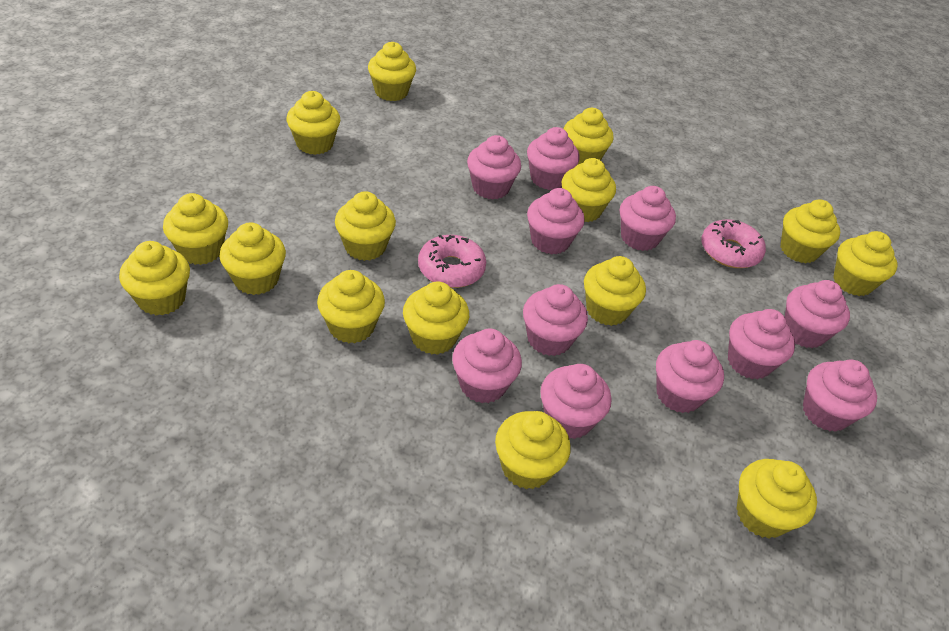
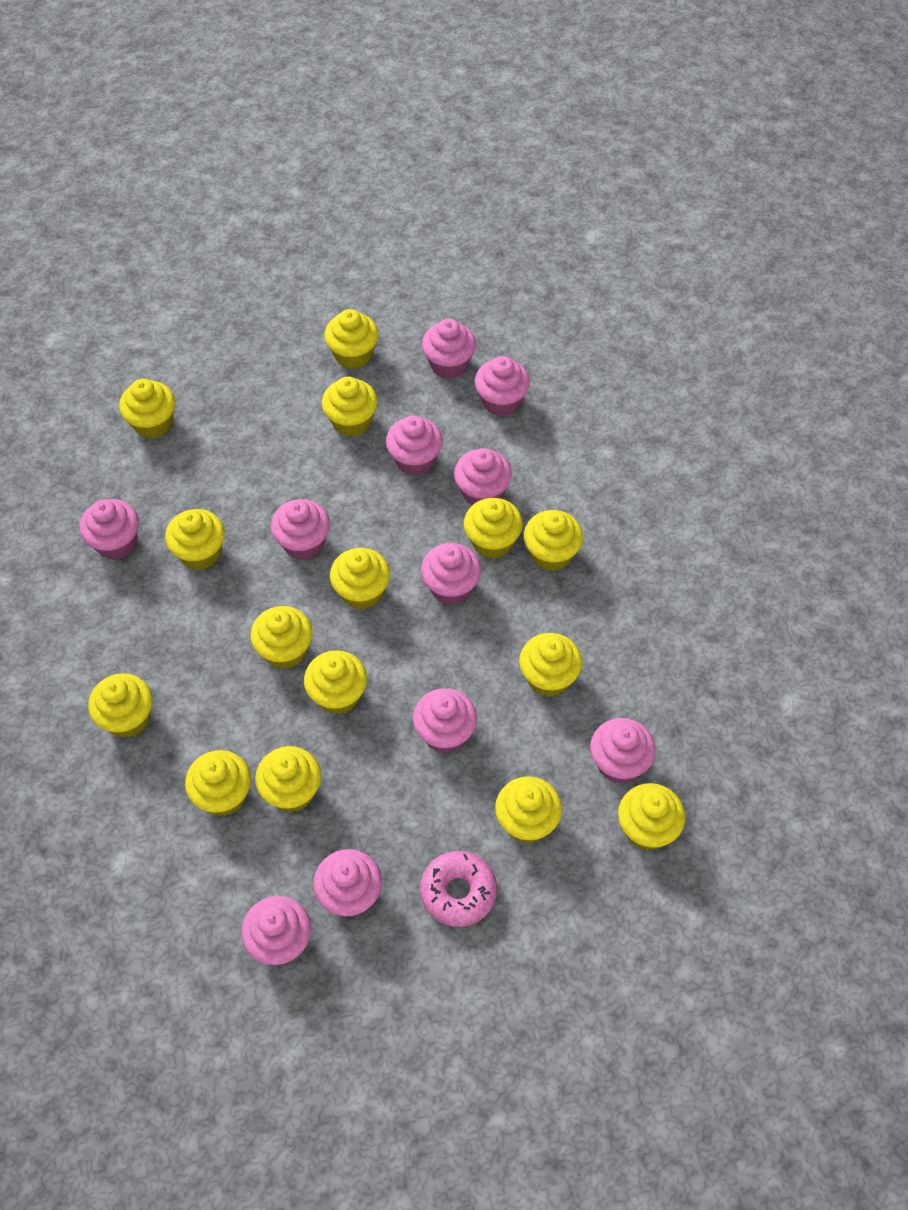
pink donut: [418,235,486,288] [701,219,766,268] = 2 -> [420,851,497,927] = 1

